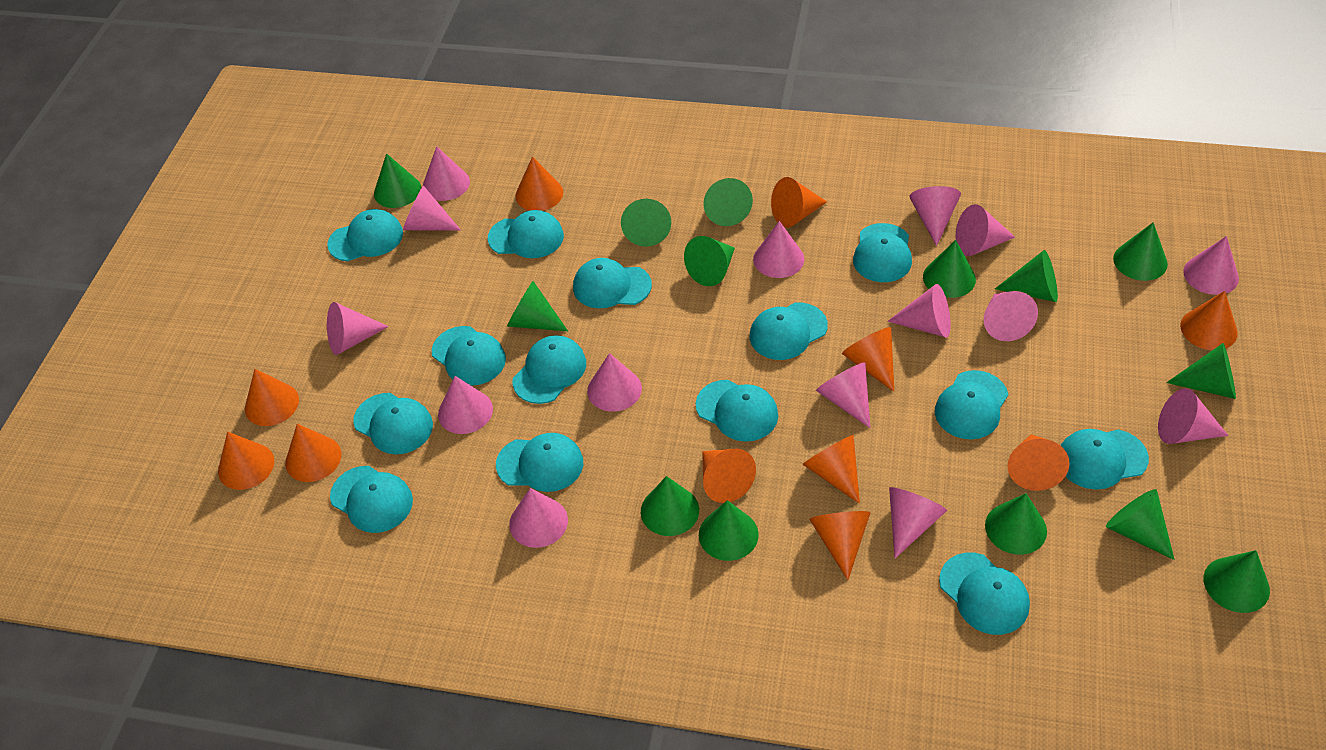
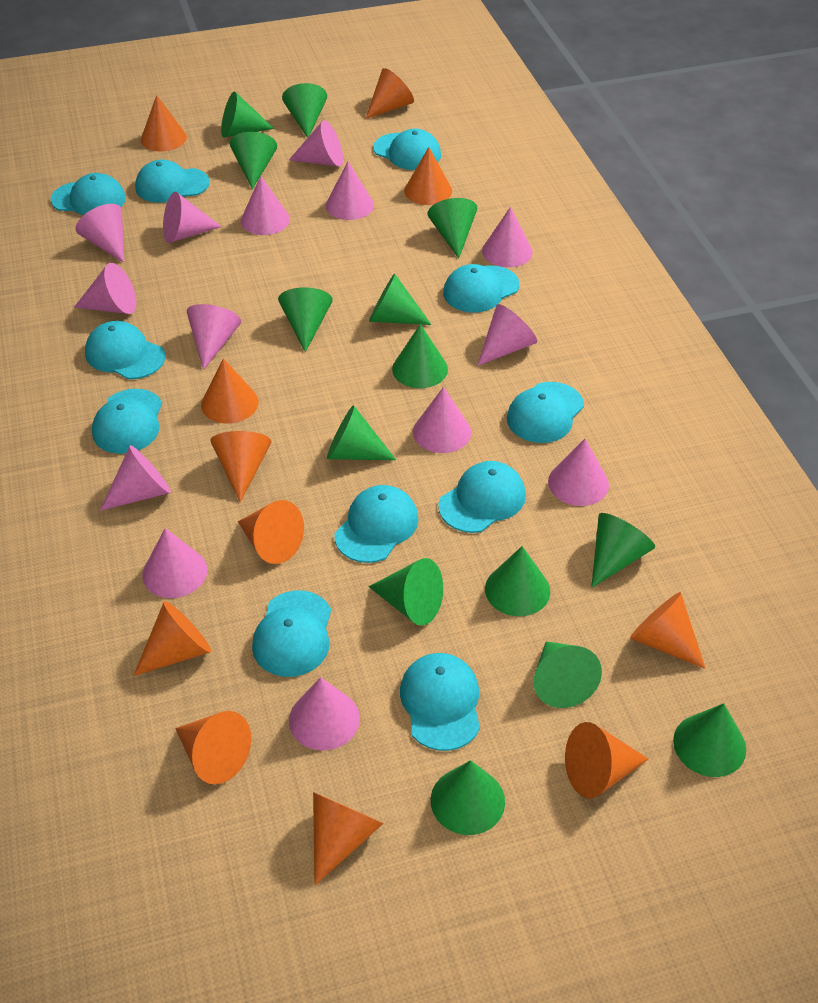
pink cone: [327,302,389,355] [403,186,461,231] [423,146,470,201] [438,376,493,434] [509,488,568,548] [587,353,642,412] [753,221,804,278] [816,362,870,428] [887,284,951,337] [889,487,947,558] [909,186,961,246] [956,204,1015,256] [984,291,1038,341] [1158,388,1229,444] [1183,236,1239,295] = 15 -> [74,263,136,314] [76,204,124,263] [100,445,171,511] [142,528,207,598] [163,192,222,243] [187,304,241,370] [241,176,290,235] [289,120,343,166] [289,677,360,751] [325,162,374,220] [413,387,471,453] [477,304,537,366] [482,207,533,267] [548,439,609,506] = 14
turquoise cap: [327,209,403,261] [330,466,413,533] [353,393,433,454] [432,326,506,386] [488,210,564,258] [496,433,583,492] [512,335,586,404] [573,258,652,308] [696,380,778,442] [749,303,828,360] [853,223,912,282] [935,370,1008,439] [939,553,1030,635] [1061,429,1149,490] = 14 -> [50,173,126,215] [85,321,165,379] [92,389,162,454] [135,160,209,203] [252,590,331,677] [334,485,418,563] [373,129,441,170] [400,653,480,751] [438,461,526,533] [443,264,519,313] [507,382,584,443] = 11

